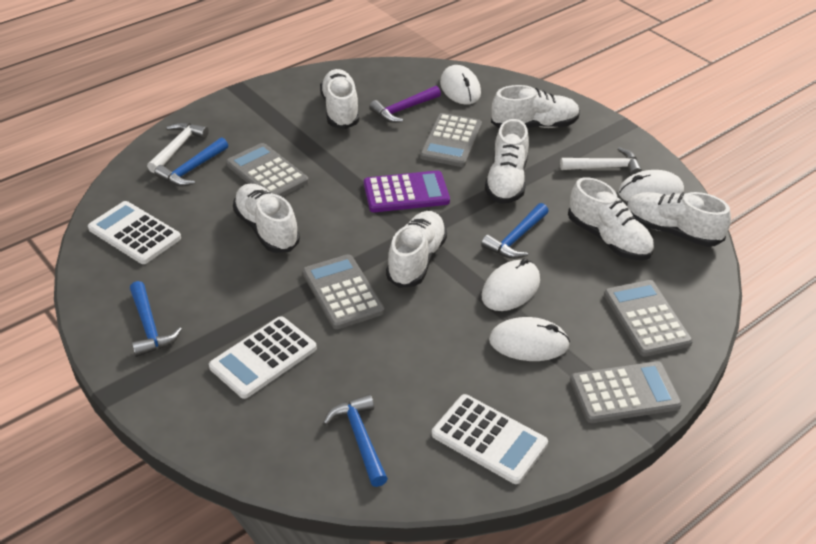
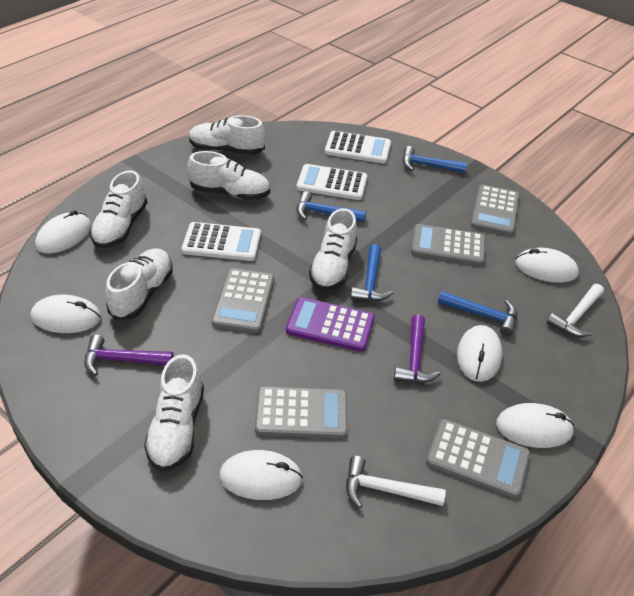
purple hammer: [369,86,441,123] = 1 -> [84,335,174,376] [394,314,441,383] = 2
white mouse: [440,65,481,105] [481,258,540,311] [489,317,570,361] [618,170,684,201] = 4 -> [31,295,101,333] [35,210,91,254] [219,450,303,500] [457,325,502,382] [496,403,574,448] [515,248,579,283] = 6
white shoe: [233,183,300,253] [320,69,359,129] [386,211,447,288] [485,119,529,204] [491,85,580,129] [568,177,654,260] [626,192,731,247] = 7 -> [90,170,147,248] [105,248,173,320] [144,354,204,471] [187,151,270,200] [189,115,265,155] [309,208,357,291] = 6

